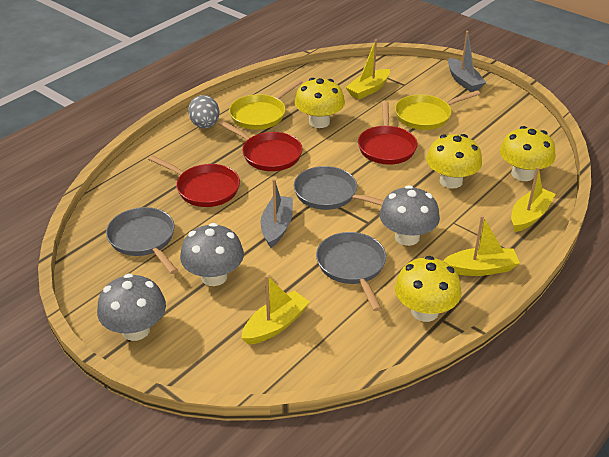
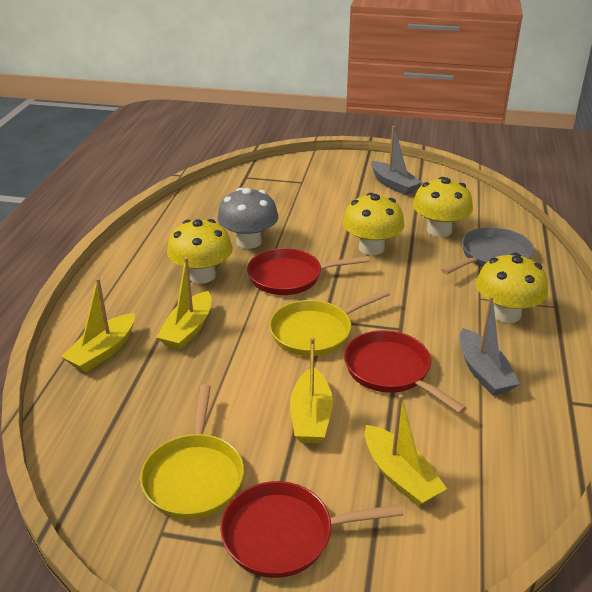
grey egg: [188,95,219,128] = 1 -> none = 0
grey mushroom: [97,273,166,341] [180,223,244,286] [380,185,440,246] = 3 -> [217,188,278,249] = 1
grey pan: [106,207,178,274] [294,166,384,210] [316,232,386,311] = 3 -> [441,227,534,274] = 1

